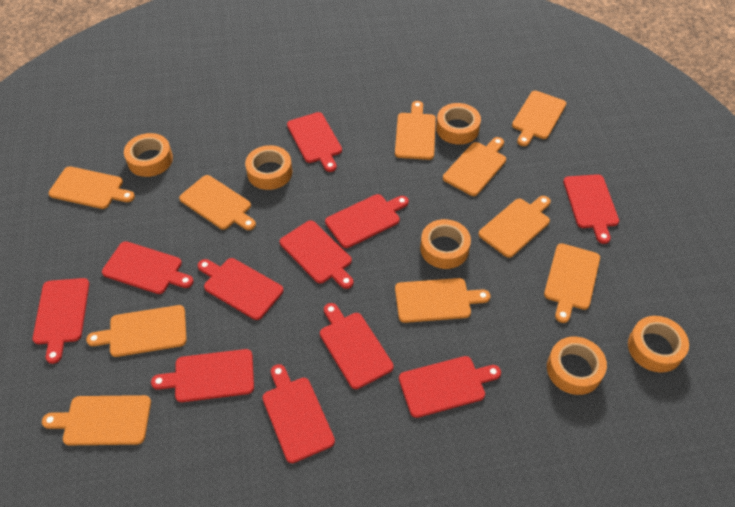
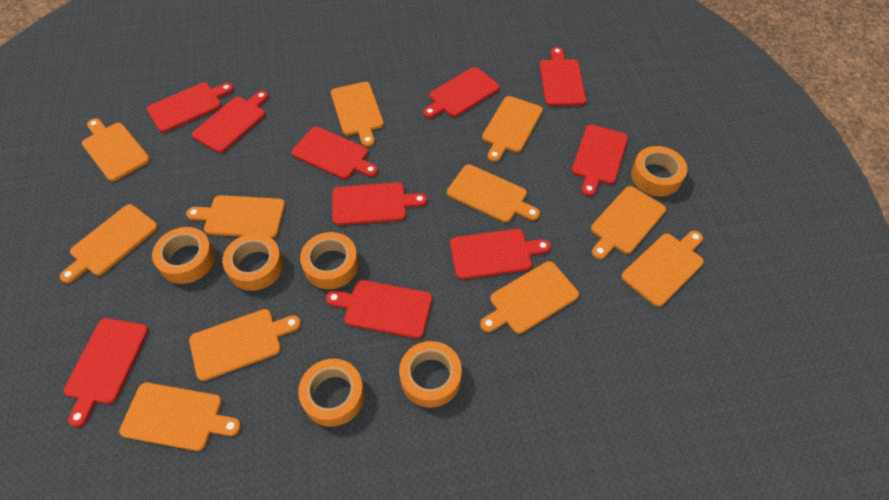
orange cutting board: [42,395,151,445] [48,166,135,209] [86,305,187,357] [179,175,256,230] [395,101,436,160] [395,278,490,323] [443,137,506,196] [478,196,551,258] [512,91,566,146] [544,243,600,323] = 10 -> [60,204,158,283] [82,119,150,182] [119,383,241,451] [186,195,285,238] [189,309,301,381] [331,82,384,147] [447,164,540,223] [480,261,579,334] [482,96,543,162] [591,186,666,260] [621,231,704,307] = 11
red cutting board: [32,278,89,364] [102,241,194,294] [151,349,254,402] [198,258,284,320] [262,364,335,463] [280,220,354,289] [287,112,342,172] [320,303,394,389] [325,194,409,248] [399,356,501,418] [563,174,619,244] = 11 -> [64,318,149,427] [147,83,234,133] [192,91,269,153] [291,127,378,179] [326,280,432,339] [332,182,427,225] [423,67,500,118] [450,229,551,280] [540,47,586,106] [572,125,628,196] = 10

